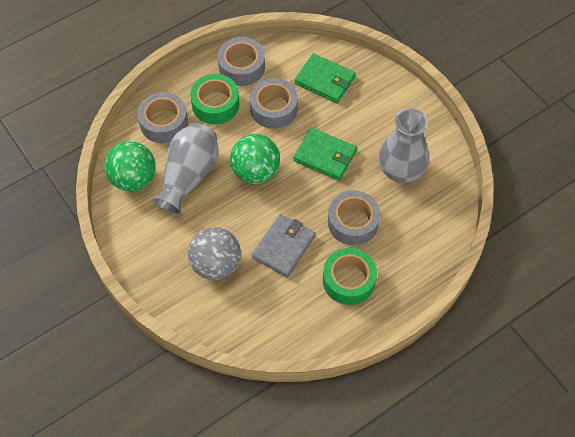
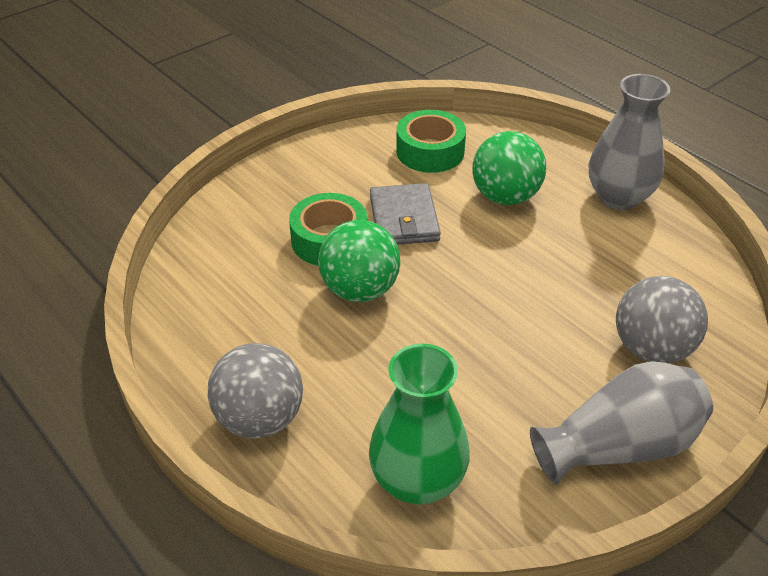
green vase: none = 0 -> [369,344,470,504] = 1
green wallet: [293,128,357,181] [294,53,356,103] = 2 -> none = 0
grey ball: [188,227,241,280] = 1 -> [208,343,303,439] [616,276,708,363] = 2
grey tape: [137,92,188,143] [218,37,265,86] [250,78,298,129] [328,190,380,245] = 4 -> none = 0

